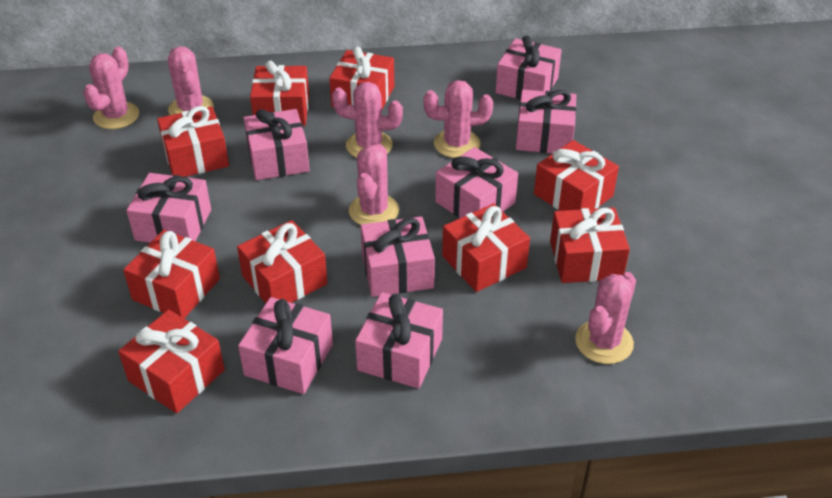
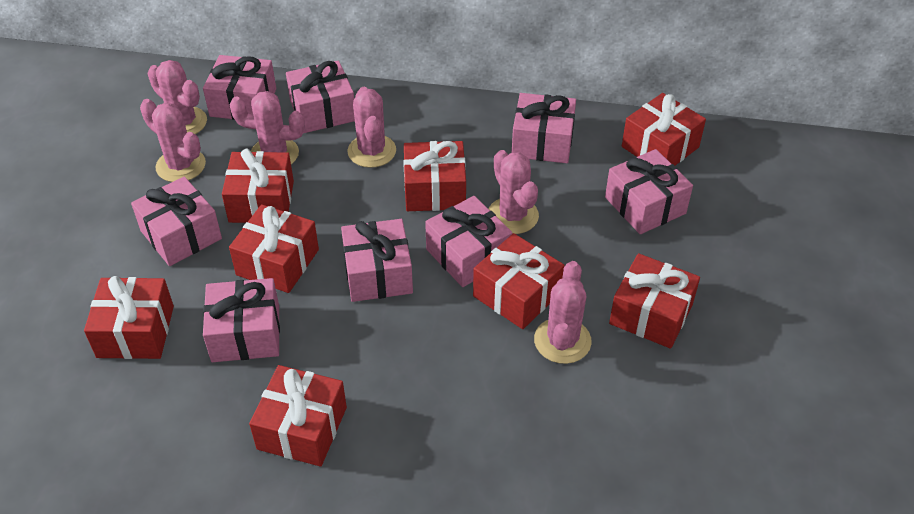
red gift: [118,310,225,413] [123,230,220,318] [157,106,229,177] [237,220,328,303] [250,61,309,126] [329,47,394,109] [442,204,530,292] [534,140,619,211] [550,207,630,283] = 9 -> [84,276,174,359] [222,149,294,223] [229,204,319,293] [249,365,347,467] [403,141,466,211] [473,233,565,329] [609,253,700,349] [622,93,706,165] = 8

